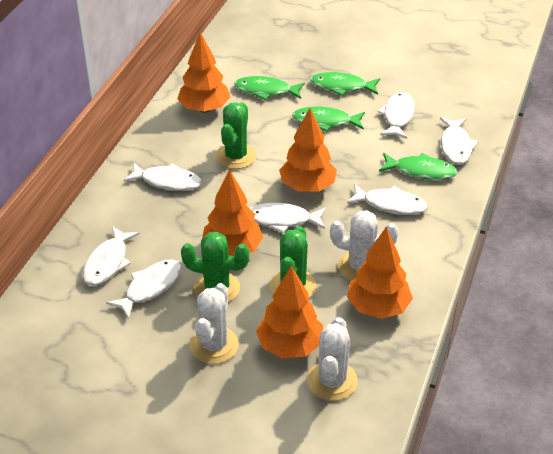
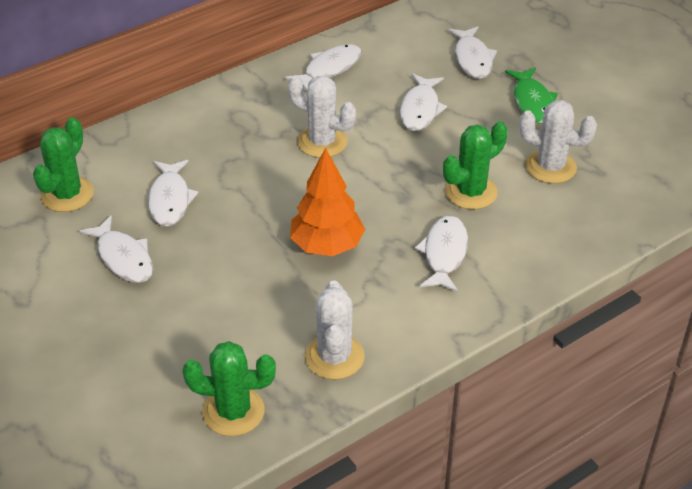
green fish: [234,76,305,100] [292,106,365,132] [310,72,380,96] [379,153,458,180] = 4 -> [505,67,558,124] = 1
orange tree: [177,32,230,113] [202,169,263,256] [256,266,323,358] [279,108,337,192] [347,227,413,319] = 5 -> [290,148,365,256] = 1
white fish: [83,226,139,286] [106,259,181,319] [123,163,202,191] [250,203,326,233] [347,184,428,215] [377,92,415,139] [440,117,478,165] = 7 -> [79,215,153,283] [148,160,198,226] [285,44,361,92] [400,74,447,131] [415,216,468,292] [448,26,497,79] = 6

